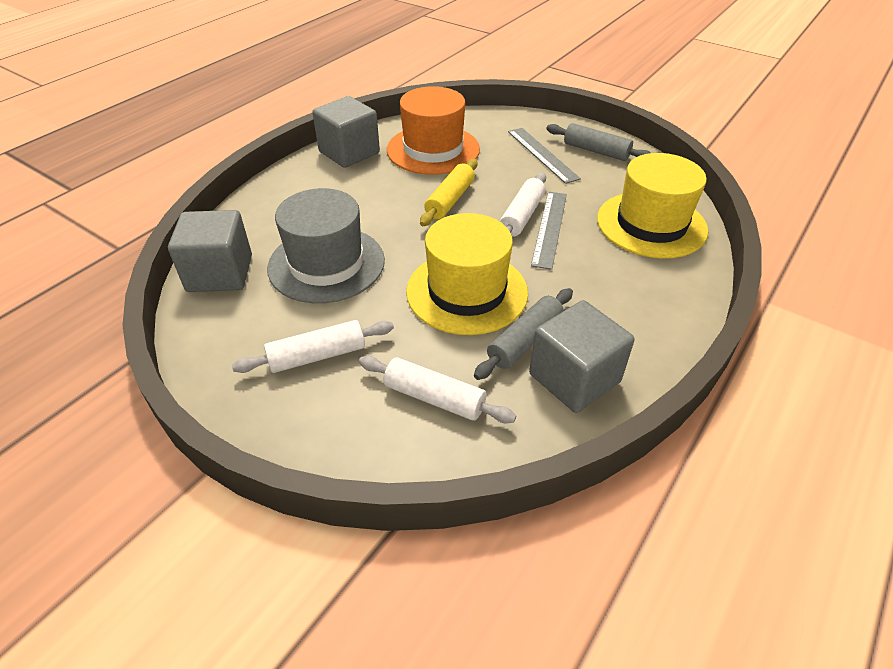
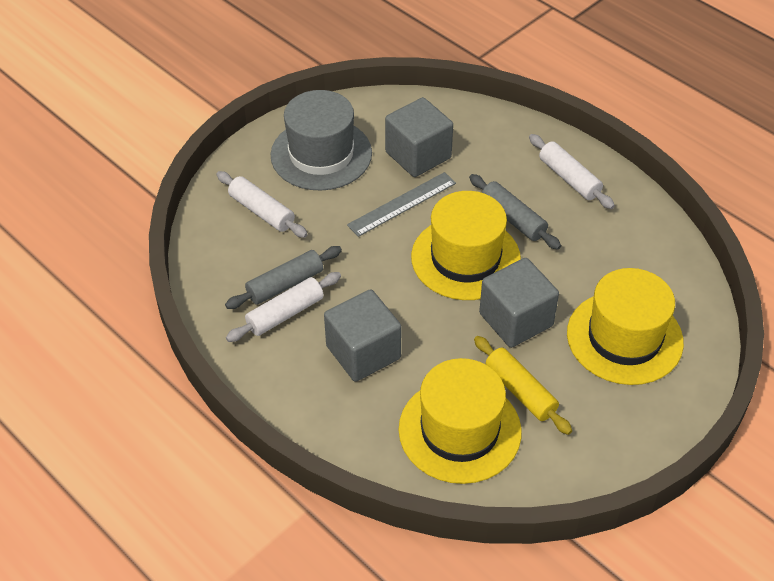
grey ruler: [508,128,581,184] [531,192,567,270] = 2 -> [347,172,456,237] = 1
orange hat: [387,86,480,175] = 1 -> none = 0
yellow hat: [406,213,528,335] [597,153,708,258] = 2 -> [399,358,522,484] [411,191,521,300] [567,268,684,385] = 3

